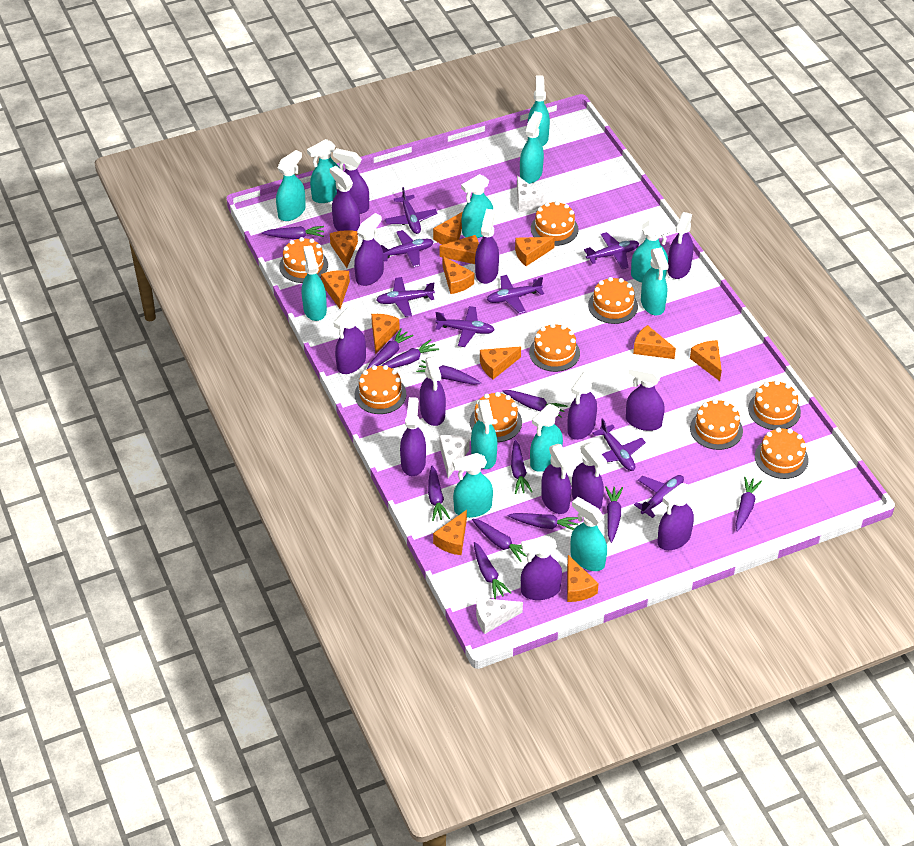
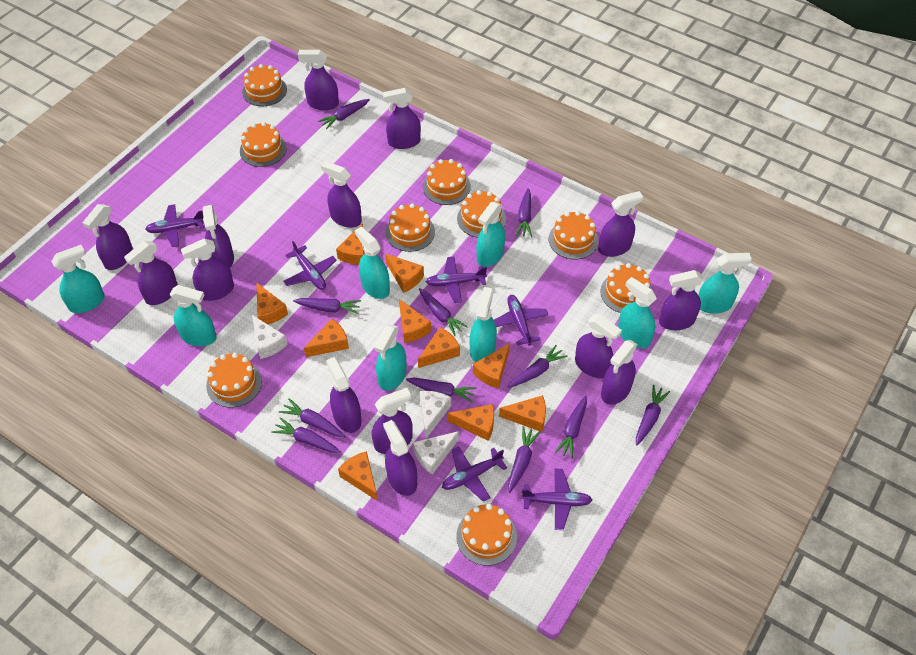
orange cheese: [321,270,350,309] [330,230,358,268] [371,314,400,354] [433,212,463,245] [433,510,467,555] [439,235,479,264] [443,256,474,294] [480,347,521,379] [515,237,555,266] [567,555,599,602] [633,325,676,359] [690,340,722,381] = 12 -> [256,282,288,324] [304,319,349,357] [336,224,365,265] [338,451,378,501] [385,254,424,293] [399,299,431,343] [418,327,460,368] [448,404,494,441] [473,343,510,389] [499,395,546,432] = 10
purple carrot: [262,226,324,239] [367,328,414,369] [381,339,439,368] [416,360,481,385] [428,466,450,521] [472,518,526,562] [474,542,511,599] [502,390,567,418] [508,513,578,530] [511,440,532,494] [605,486,623,543] [735,477,762,532] = 12 -> [271,417,341,453] [279,398,345,437] [293,298,361,314] [318,99,370,130] [406,378,477,403] [419,288,468,336] [507,345,568,388] [508,426,541,493] [516,188,532,237] [554,395,587,459] [636,385,670,446] = 11
purple plane: [376,277,435,317] [380,230,434,267] [385,187,437,234] [435,306,495,347] [487,275,544,314] [584,232,639,269] [592,418,646,471] [634,475,684,518] = 8 -> [145,204,204,247] [283,241,337,290] [426,257,487,303] [442,446,507,502] [494,295,548,346] [521,469,592,530] = 6
turquoise spray bottle: [276,150,306,221] [302,245,327,321] [307,139,340,203] [452,453,493,518] [461,174,493,238] [471,399,497,469] [520,111,544,184] [528,75,550,146] [530,404,563,472] [570,497,607,571] [631,220,673,283] [641,248,669,315] = 12 -> [51,245,105,313] [170,285,217,346] [355,226,390,299] [374,324,407,391] [470,287,497,362] [476,202,505,267] [618,277,657,348] [698,253,752,314] = 8

